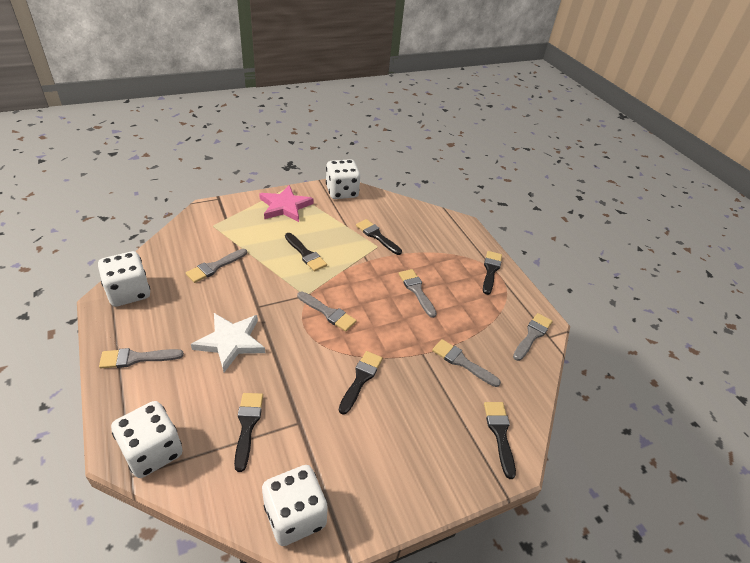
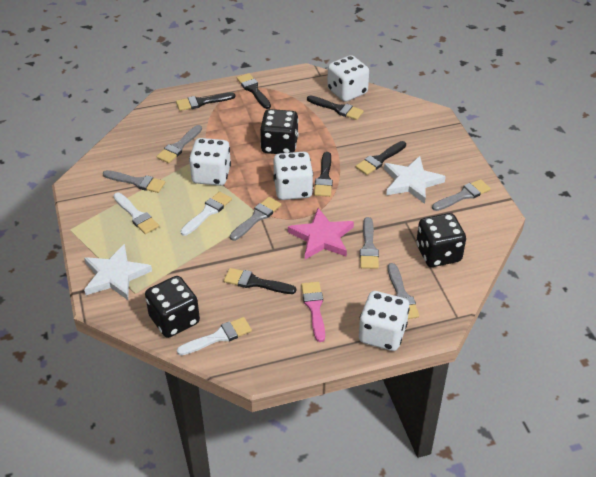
black dice: none = 0 -> [145,276,200,338] [260,109,299,154] [416,213,466,267] = 3
pink brush: none = 0 -> [301,282,325,342] = 1
white brush: none = 0 -> [113,193,159,234] [177,317,252,355] [180,191,232,236] = 3
white star: [191,313,265,372] = 1 -> [84,244,152,300] [384,156,446,204] = 2

